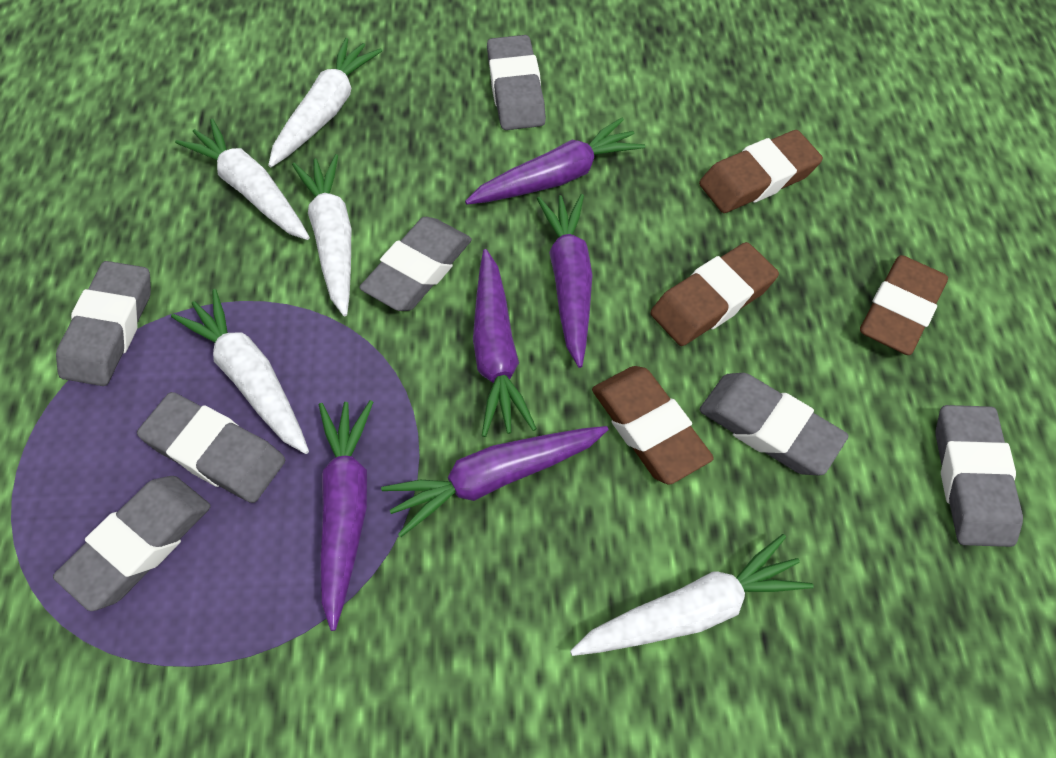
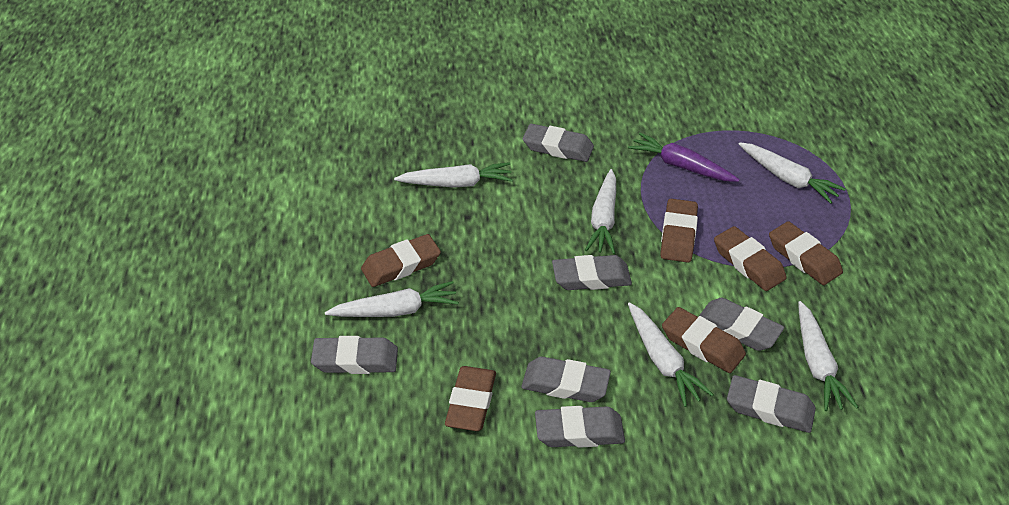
brown eraser: [592,366,714,484] [651,242,779,346] [699,130,823,213] [860,255,948,355] = 4 -> [361,234,441,287] [445,366,496,431] [660,199,698,263] [662,307,746,373] [714,226,787,291] [769,221,843,285] = 6
purple carrot: [319,400,373,631] [381,426,609,537] [465,117,645,204] [473,249,537,437] [537,194,593,368] = 5 -> [628,133,739,182] = 1
white carrot: [171,289,309,454] [175,119,310,240] [268,38,382,167] [292,154,351,316] [570,534,814,656] = 5 -> [325,281,459,317] [394,162,513,188] [585,169,616,254] [628,302,714,407] [739,142,846,204] [798,301,858,411] = 6

